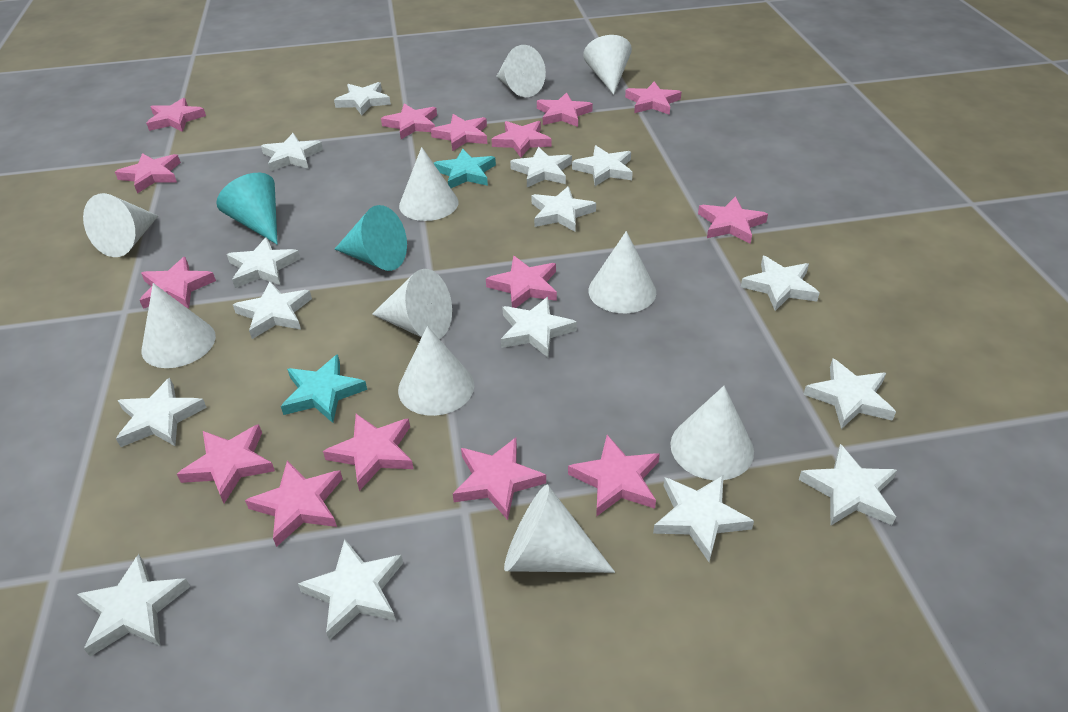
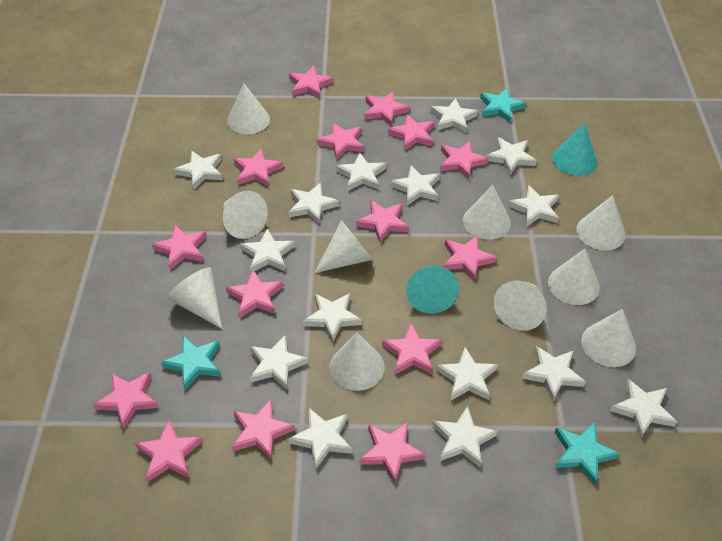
turquoise star: [281,354,367,423] [433,149,496,188] = 2 -> [161,335,221,390] [480,88,526,123] [555,422,620,485] = 3

